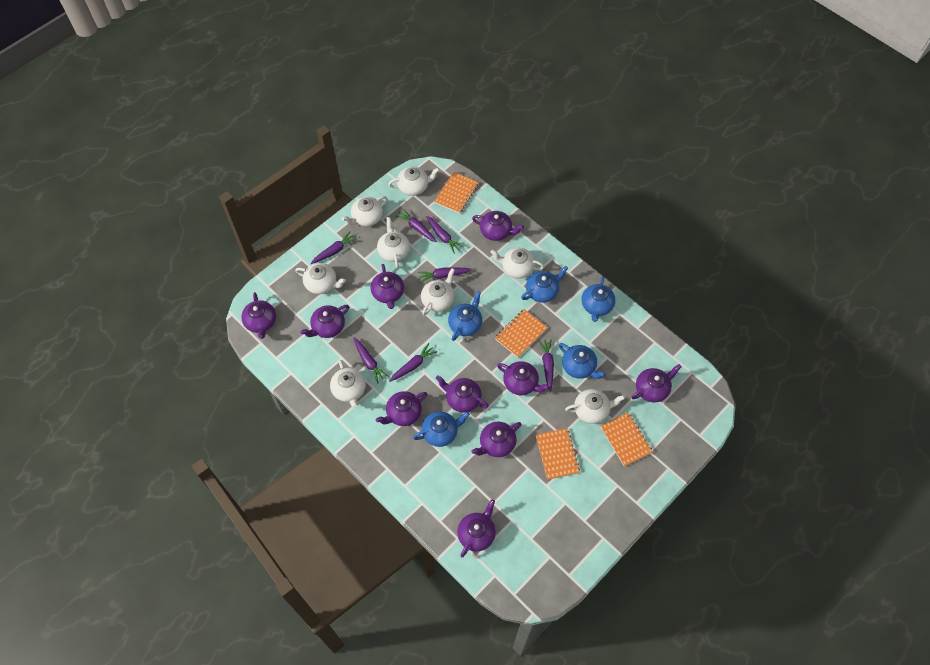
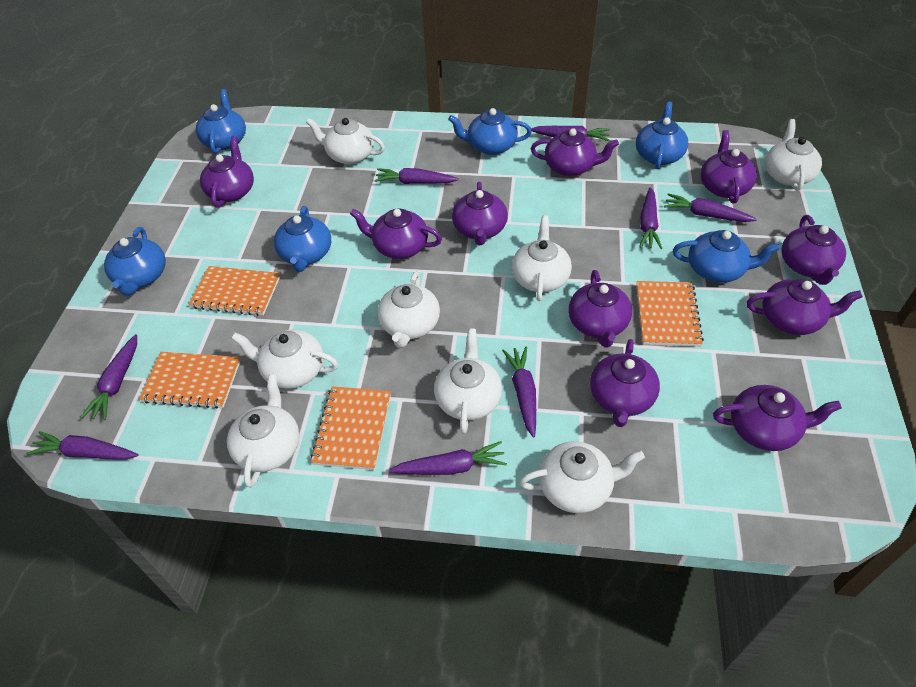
blue teapot: [413,411,470,447] [448,291,482,341] [521,266,568,303] [559,343,606,379] [581,276,616,322] = 5 -> [104,227,166,296] [196,89,246,154] [274,206,331,272] [448,108,532,155] [636,101,688,169] [673,230,780,283] = 6
purple carrot: [311,231,357,264] [353,338,389,383] [390,343,437,382] [395,208,437,242] [418,267,472,283] [426,216,463,254] [538,339,554,391] = 7 -> [26,431,139,460] [81,334,137,420] [374,168,459,184] [389,441,507,475] [502,347,536,438] [531,126,610,141] [639,187,662,249] [664,193,757,222] = 8

